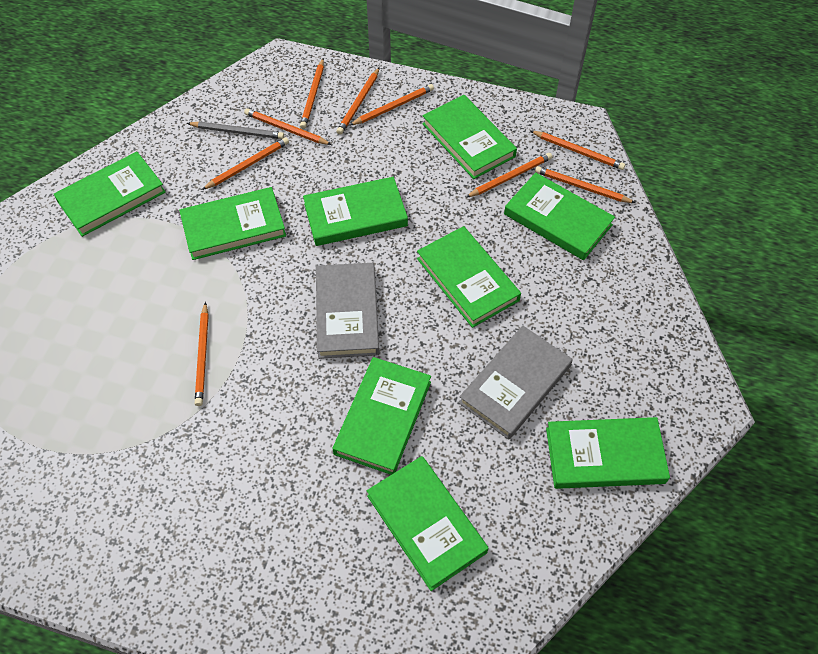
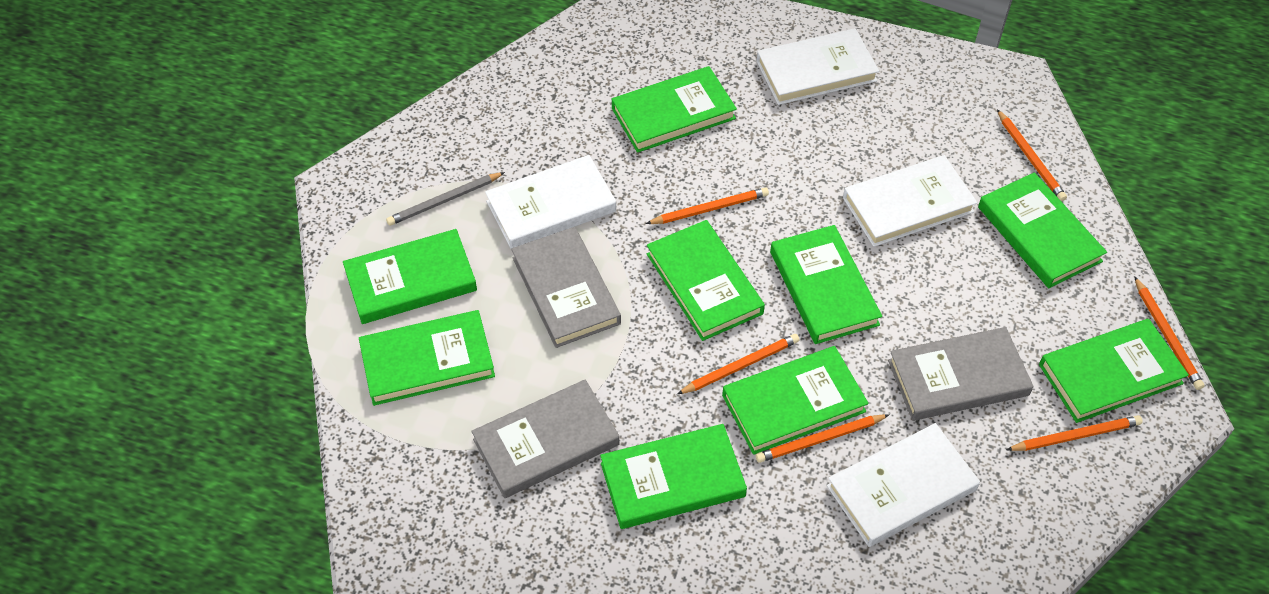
grey book: [316,263,379,359] [459,326,573,440] = 2 -> [472,379,619,498] [511,227,621,348] [888,327,1034,421] = 3
orange pencil: [195,302,209,406] [202,137,289,190] [244,108,332,145] [300,59,324,129] [336,67,380,135] [349,84,434,126] [465,153,552,198] [531,131,626,170] [535,166,635,203] = 9 -> [646,187,769,224] [677,334,799,394] [756,414,889,463] [997,109,1067,201] [1006,415,1143,451] [1134,276,1205,390] = 6
white book: none = 0 -> [485,155,616,249] [757,28,879,105] [827,423,980,547] [843,155,977,247] = 4

